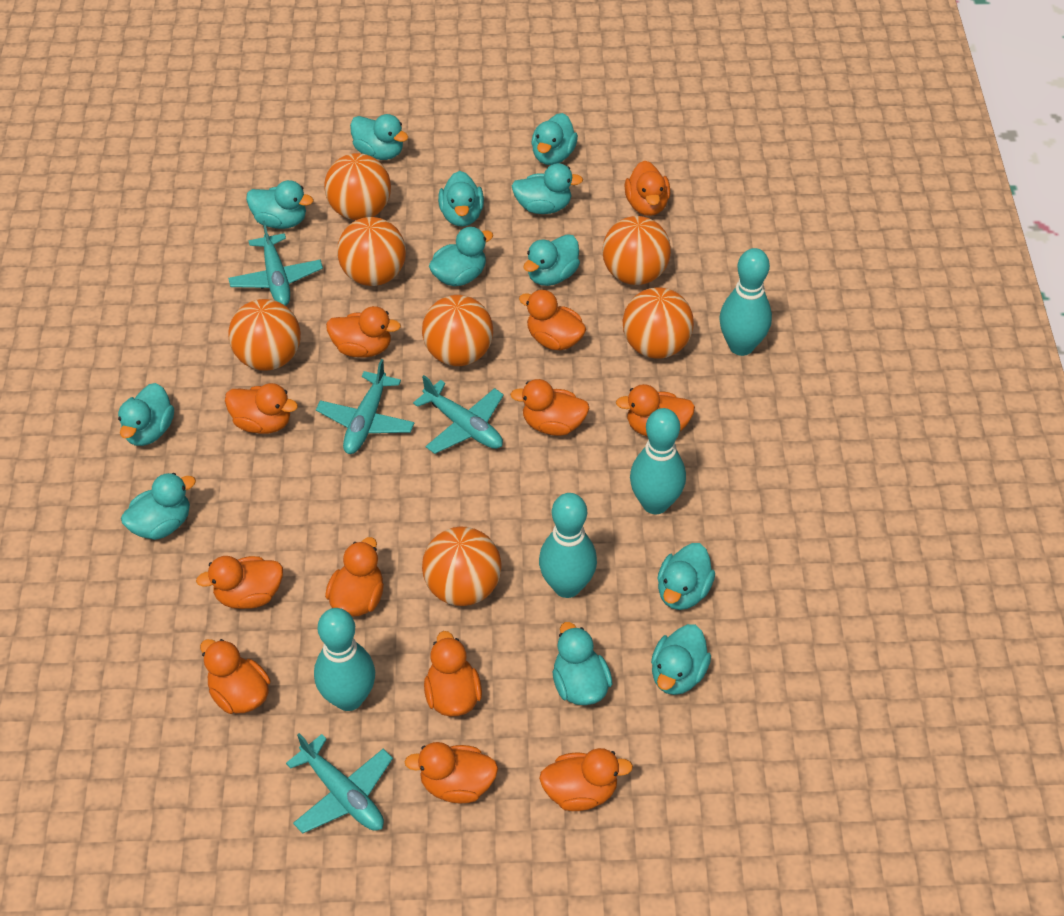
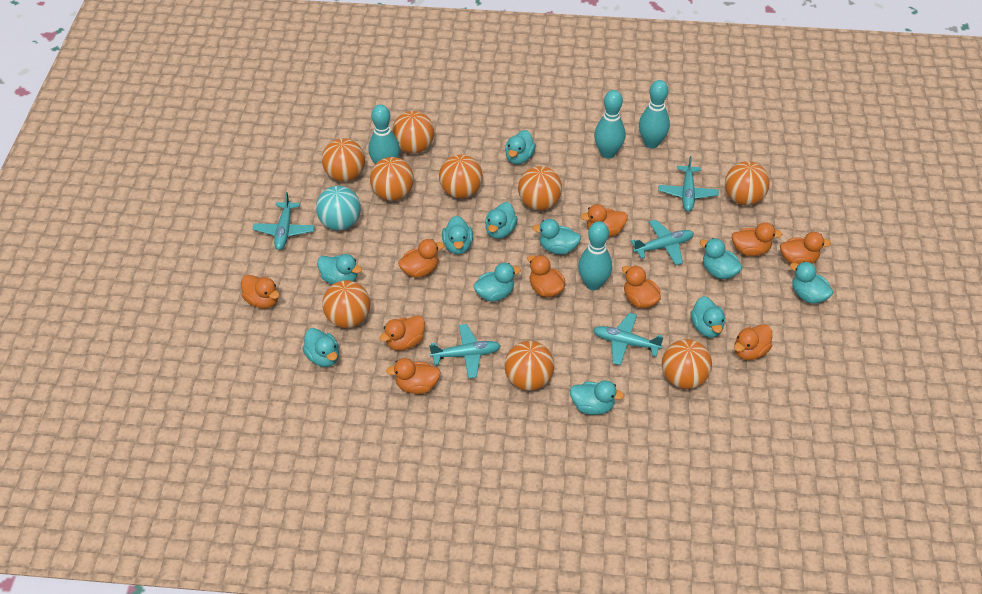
orange ball: [228,299,301,371] [324,153,391,220] [337,217,406,286] [422,295,493,366] [422,527,502,606] [602,216,671,285] [623,287,694,359] = 7 -> [322,138,365,182] [322,280,370,328] [370,157,414,201] [392,111,434,153] [439,154,483,198] [504,341,554,391] [518,166,562,210] [662,339,712,389] [725,161,770,205] = 9
orange duck: [196,556,283,609] [200,639,270,714] [225,383,298,434] [325,537,384,617] [326,306,401,358] [404,742,498,803] [424,631,482,716] [510,379,590,436] [519,290,586,350] [539,748,633,811] [616,384,695,437] [625,161,670,216] = 12 -> [241,275,280,309] [379,315,425,351] [386,358,441,394] [398,239,444,278] [527,255,565,297] [580,204,628,237] [622,265,661,308] [732,222,782,256] [734,324,772,360] [780,232,831,264] = 10
turquoise ball: none = 0 -> [316,186,361,230] = 1
turquoise duck: [118,383,174,446] [121,473,196,540] [246,180,313,229] [350,114,408,160] [429,227,493,286] [438,171,484,227] [512,163,583,214] [524,234,580,286] [531,113,578,165] [552,622,612,705] [651,624,711,695] [657,543,715,610] = 12 -> [302,328,339,367] [317,254,362,284] [442,216,473,254] [473,263,521,302] [485,202,518,239] [505,130,536,164] [532,219,581,255] [570,380,624,415] [690,296,725,337] [700,238,742,279] [790,262,833,304] = 11
turquoise plane: [228,220,323,306] [286,733,393,834] [316,359,415,454] [413,375,504,454] = 4 -> [252,192,315,250] [429,324,500,379] [593,313,664,365] [631,220,694,265] [658,156,719,212] = 5

